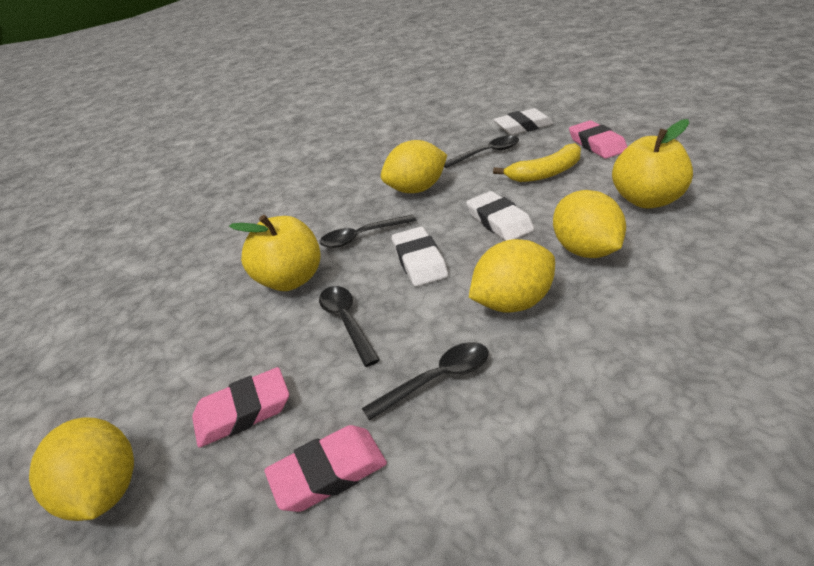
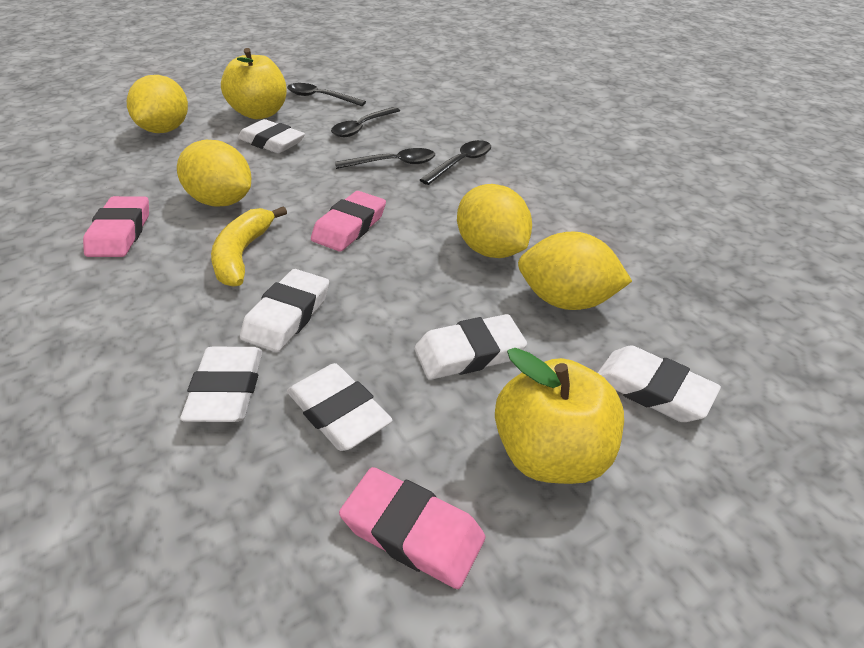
white eraser: [392,227,448,287] [466,191,534,241] [493,108,554,135] = 3 -> [180,347,263,422] [238,119,305,153] [240,269,329,352] [287,363,392,451] [414,314,527,380] [597,345,721,422] = 6

